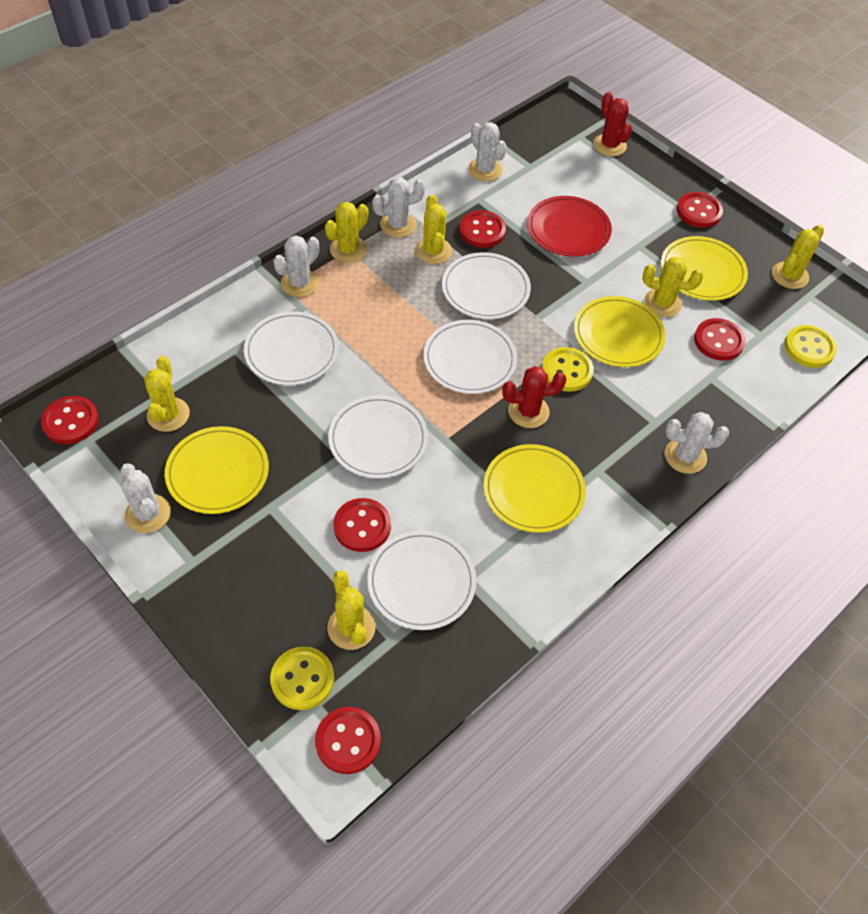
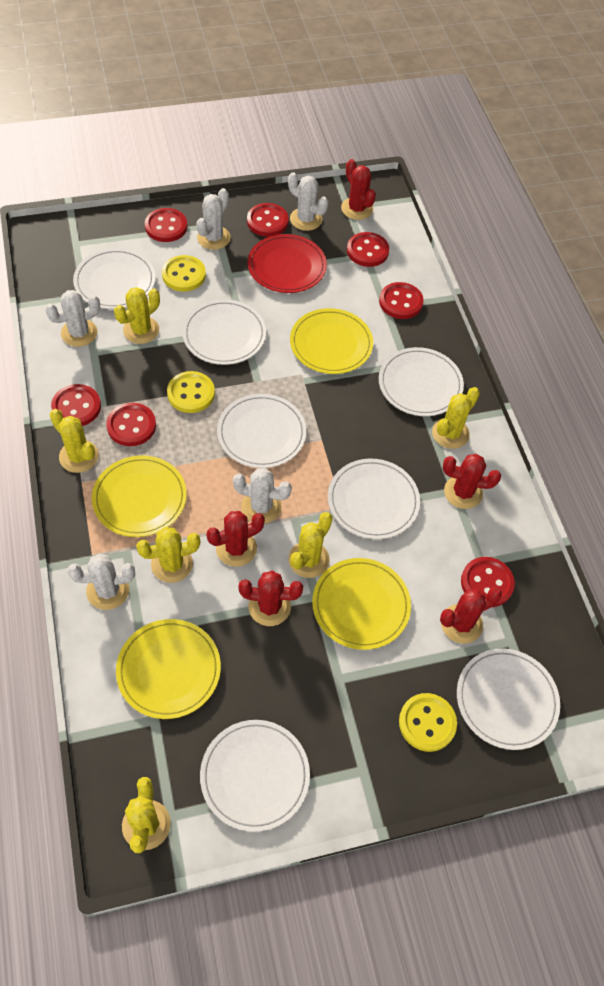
red button: [41,396,99,444] [315,707,381,774] [334,498,391,552] [459,210,506,248] [677,192,723,228] [694,318,746,361] = 6 -> [51,384,101,426] [106,403,156,446] [145,208,187,242] [247,203,289,237] [347,232,389,267] [379,282,424,319] [461,557,515,607] = 7
red cactus: [502,366,567,428] [593,92,632,156] = 2 -> [206,511,265,567] [238,570,303,626] [341,159,376,220] [440,587,502,644] [443,454,501,509] = 5
white plate: [244,311,339,386] [328,395,428,479] [367,530,477,630] [424,320,517,394] [442,252,531,319] = 5 -> [73,248,156,309] [182,299,266,365] [200,720,310,832] [217,394,306,468] [328,459,420,539] [379,347,464,416] [457,648,560,750] = 7

